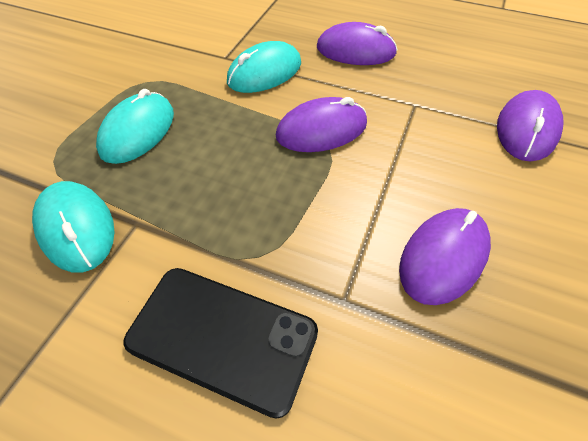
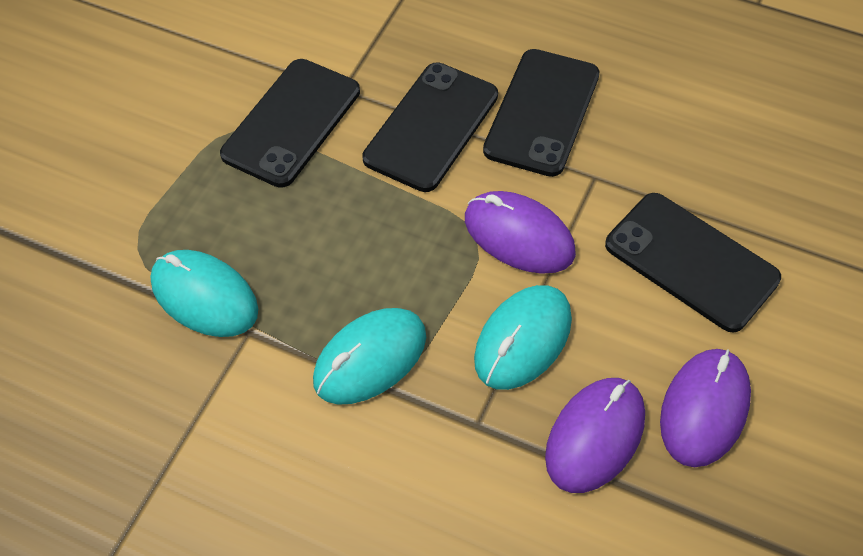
black phone: [123,268,318,419] = 1 -> [220,59,360,188] [362,62,498,192] [483,49,600,177] [605,193,781,332] = 4
purple mouse: [276,97,367,152] [317,22,398,65] [399,208,491,305] [497,90,564,161] = 4 -> [465,191,576,274] [545,378,645,493] [660,349,751,467] = 3

